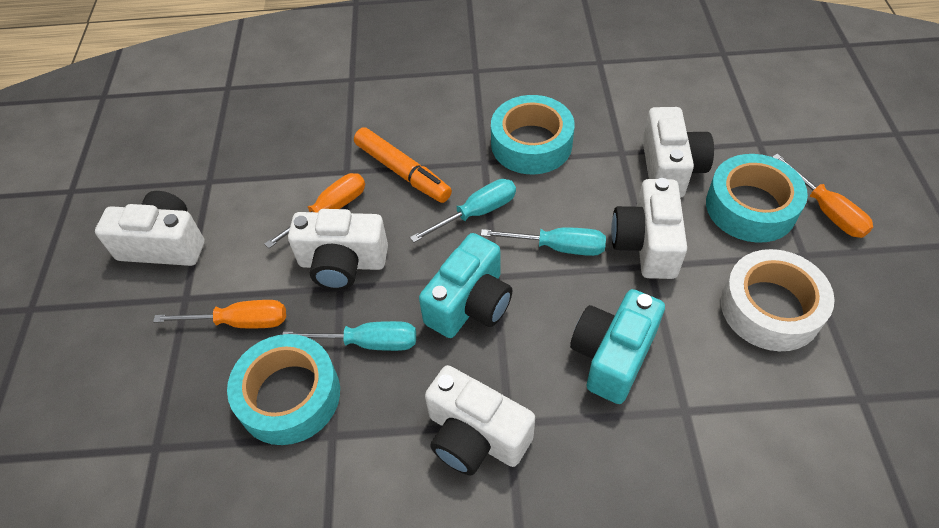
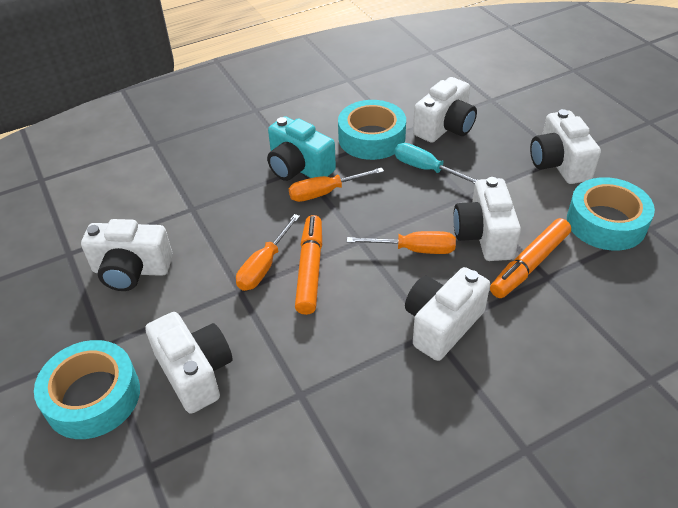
orange marker: [354,127,452,203] = 1 -> [295,215,322,315] [490,218,571,298] = 2
turquoise camera: [419,233,513,338] [570,289,665,404] = 2 -> [267,116,336,181] = 1
turquoise screwdriver: [282,321,416,351] [410,179,516,242] [481,227,606,256] = 3 -> [394,143,477,184] = 1
white camera: [95,191,205,266] [288,209,388,290] [425,365,535,475] [611,178,687,279] [642,107,714,198] = 5 -> [81,219,173,291] [145,312,233,414] [405,267,490,361] [413,77,477,143] [453,177,521,261] [530,109,601,184] = 6
white tape: [721,249,835,351] = 1 -> none = 0

